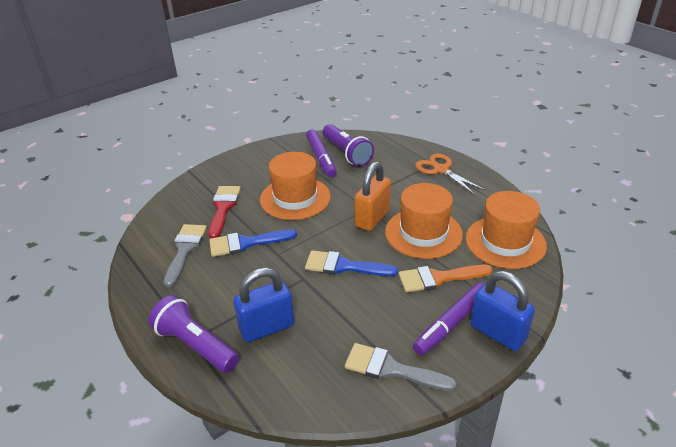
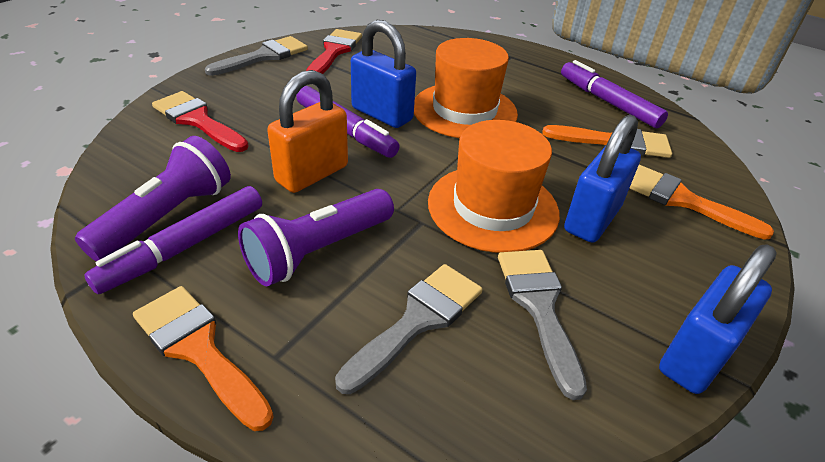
blue brush: [209,229,297,257] [305,250,398,276] = 2 -> none = 0
blue padlock: [233,268,294,342] [470,271,535,351] = 2 -> [351,20,416,128] [564,115,641,243] [659,244,777,394] = 3
grey brush: [164,224,207,287] [345,343,457,391] = 2 -> [205,36,308,76] [335,264,483,394] [498,250,587,400] = 3
orange brush: [399,265,493,293] = 1 -> [133,286,274,431] [542,125,672,158] [629,165,774,240] = 3
orange hat: [260,152,331,220] [385,183,463,259] [466,191,547,269] = 3 -> [414,38,518,138] [428,120,560,253] = 2
orange scissors: [415,154,485,195] = 1 -> none = 0
purple marker: [306,129,337,177] [413,282,484,355] = 2 -> [84,186,262,294] [296,86,400,158] [561,60,668,128] = 3
red brush: [209,186,241,238] = 1 -> [152,91,249,152] [306,29,362,74] = 2

